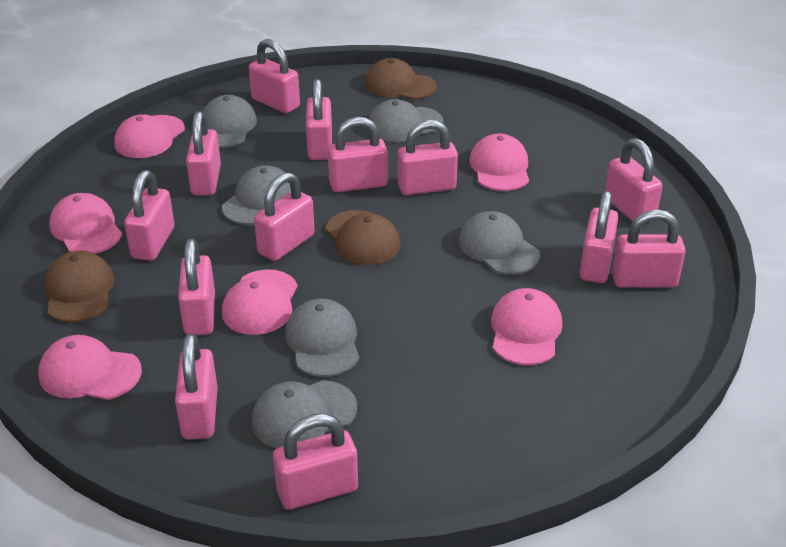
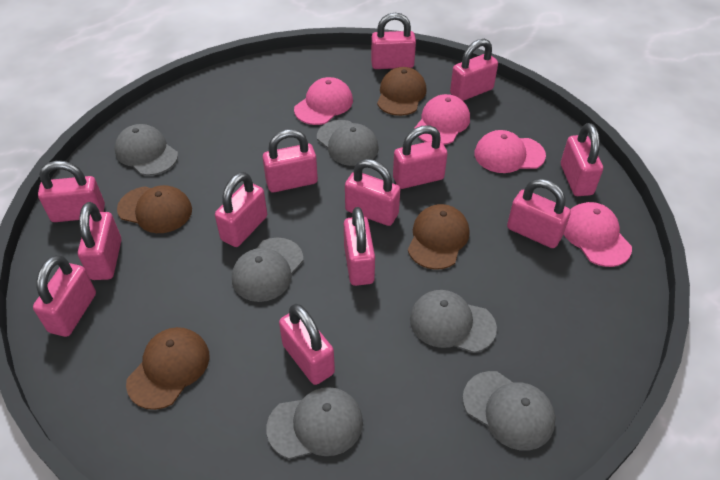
brown cap: [44,251,115,322] [326,210,401,265] [365,58,437,99] = 3 -> [117,185,192,233] [126,327,209,410] [377,67,426,116] [408,204,469,270] = 4
pink cap: [38,335,142,400] [49,193,122,254] [114,114,185,158] [222,269,298,335] [469,133,529,191] [491,288,562,365] = 6 -> [294,77,353,125] [414,94,470,145] [474,130,546,173] [564,202,632,267] = 4

